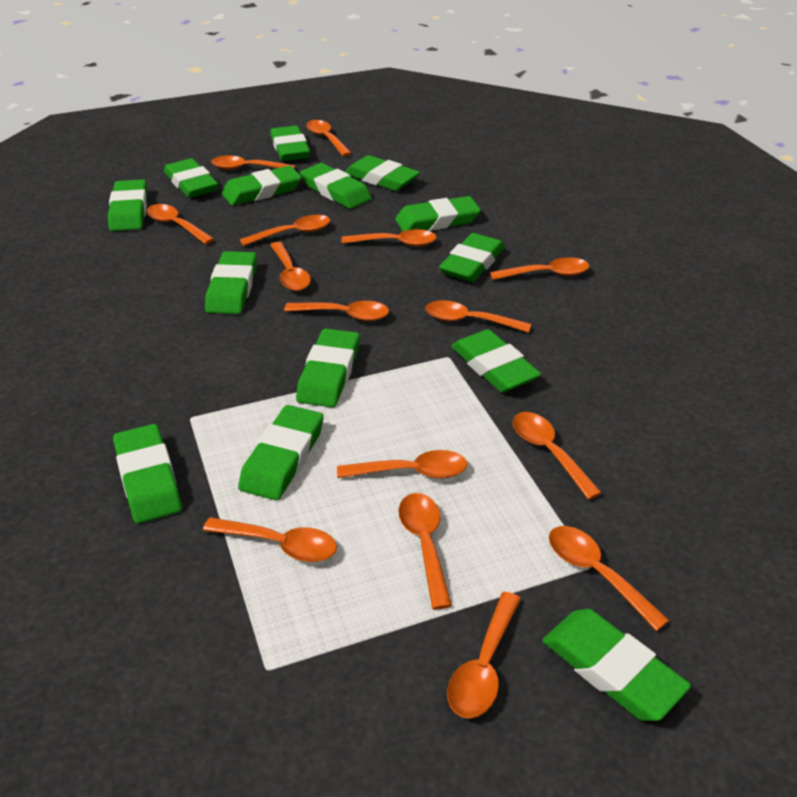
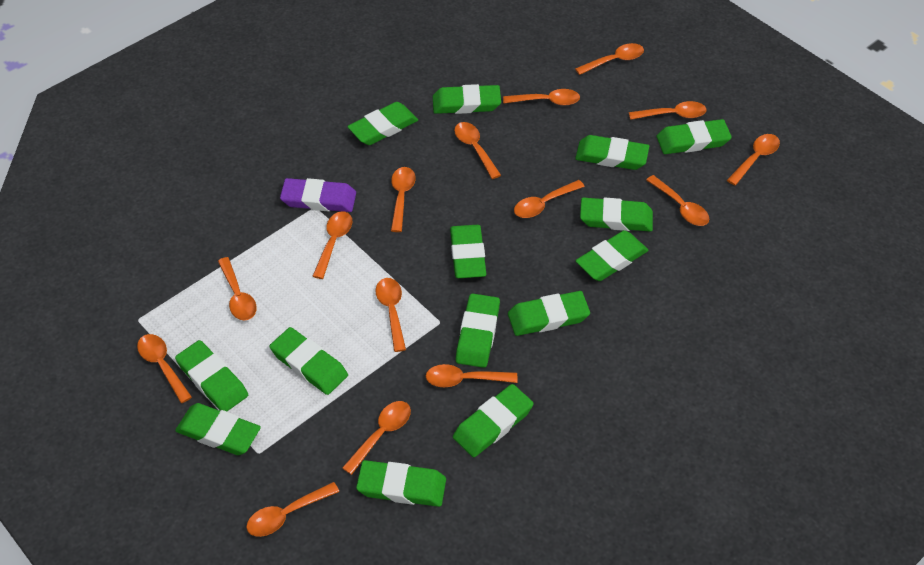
purple eraser: none = 0 -> [280,178,356,212] = 1

